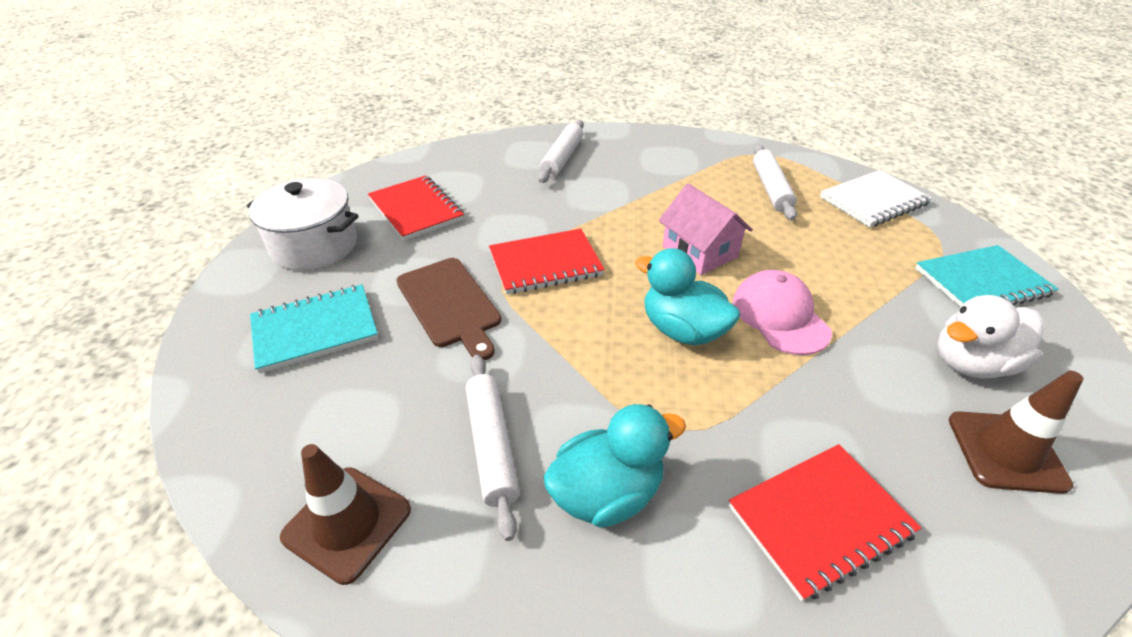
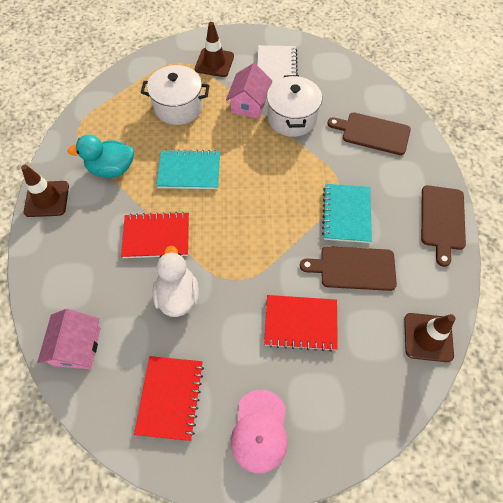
brown cutting board: [397,258,501,361] = 1 -> [300,246,397,291] [328,112,411,155] [421,185,466,267] = 3
brown traffic cone: [280,444,411,585] [949,371,1083,494] = 2 -> [21,164,69,217] [195,22,234,77] [404,313,455,362] = 3
pink house: [659,183,753,275] = 1 -> [37,309,101,369] [226,63,272,119] = 2
turquoise duck: [543,404,686,528] [635,248,740,345] = 2 -> [68,135,134,178] = 1
white pot: [247,178,359,271] = 1 -> [141,65,209,125] [267,75,322,137] = 2
white rolling pin: [466,355,520,541] [538,120,584,183] [753,145,797,221] = 3 -> none = 0

